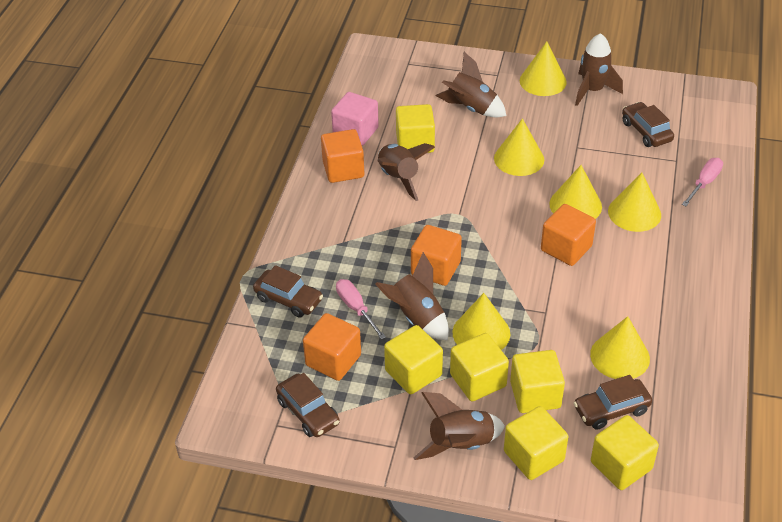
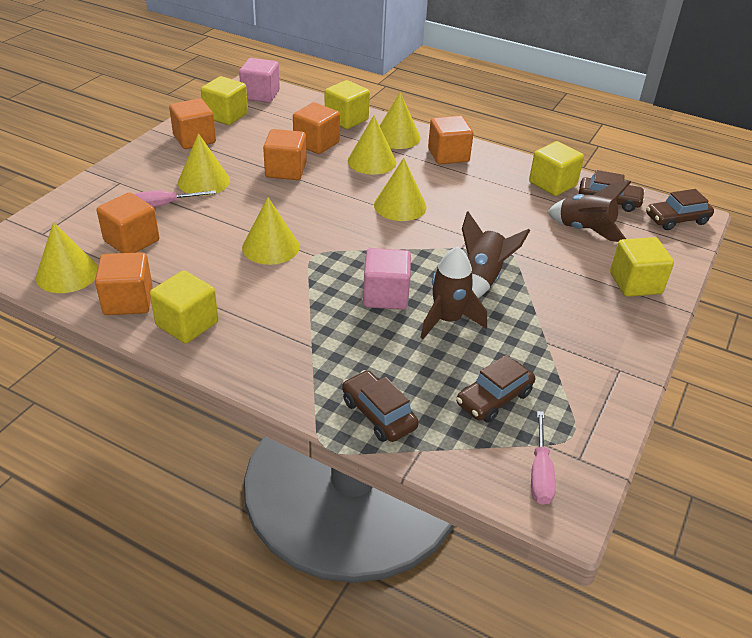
brown rocket: [375,252,449,341] [377,143,435,201] [413,392,505,460] [436,52,506,118] [575,33,623,106] = 5 -> [420,247,487,339] [462,211,530,298] [547,181,631,242] = 3
orange cube: [303,313,361,381] [321,129,365,183] [411,225,462,286] [541,204,596,266] = 4 -> [95,252,153,315] [97,192,159,253] [169,98,216,149] [263,129,307,180] [293,102,340,154] [428,116,473,164] = 6
pink cube: [331,92,379,146] = 1 -> [239,58,280,103] [363,248,411,310] = 2
yellow cube: [384,325,443,394] [396,104,435,153] [450,333,509,401] [504,406,568,480] [510,350,565,413] [591,415,659,490] = 6 -> [150,270,218,344] [201,76,248,125] [325,80,370,129] [529,141,584,196] [610,237,674,297] = 5

